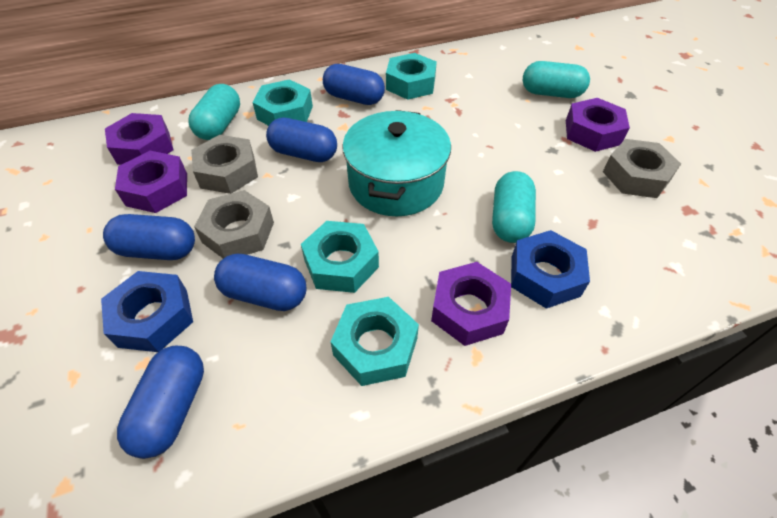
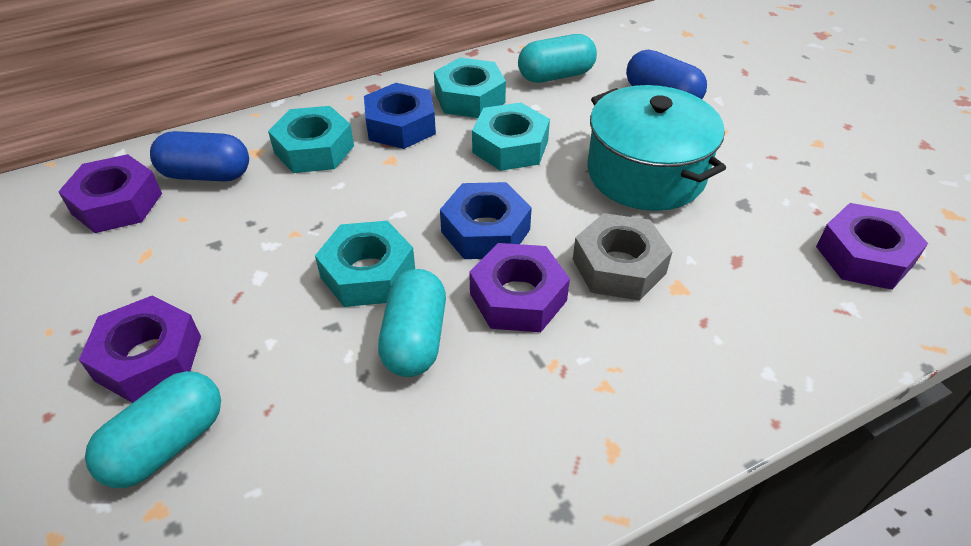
blue capsule: [103,214,195,260] [117,346,204,459] [214,254,307,311] [266,118,337,162] [323,64,385,105] = 5 -> [150,131,249,182] [626,50,707,99] = 2
grey nut: [191,135,258,194] [194,190,274,259] [603,139,681,198] = 3 -> [573,213,673,300] = 1

